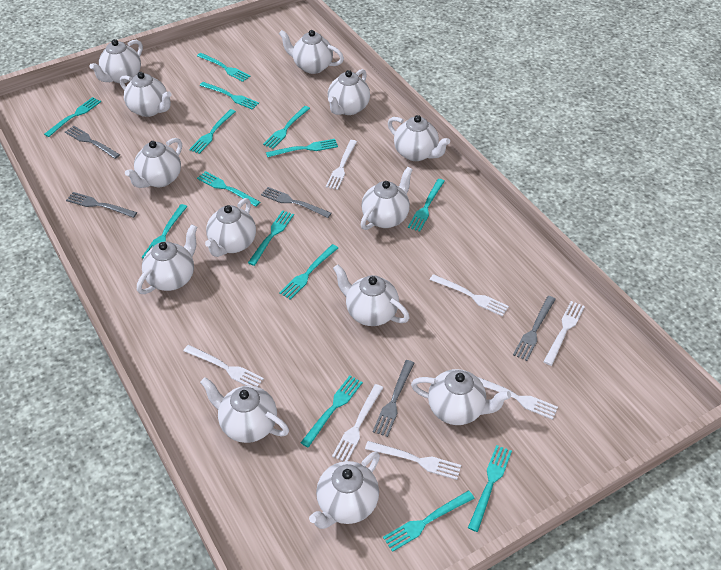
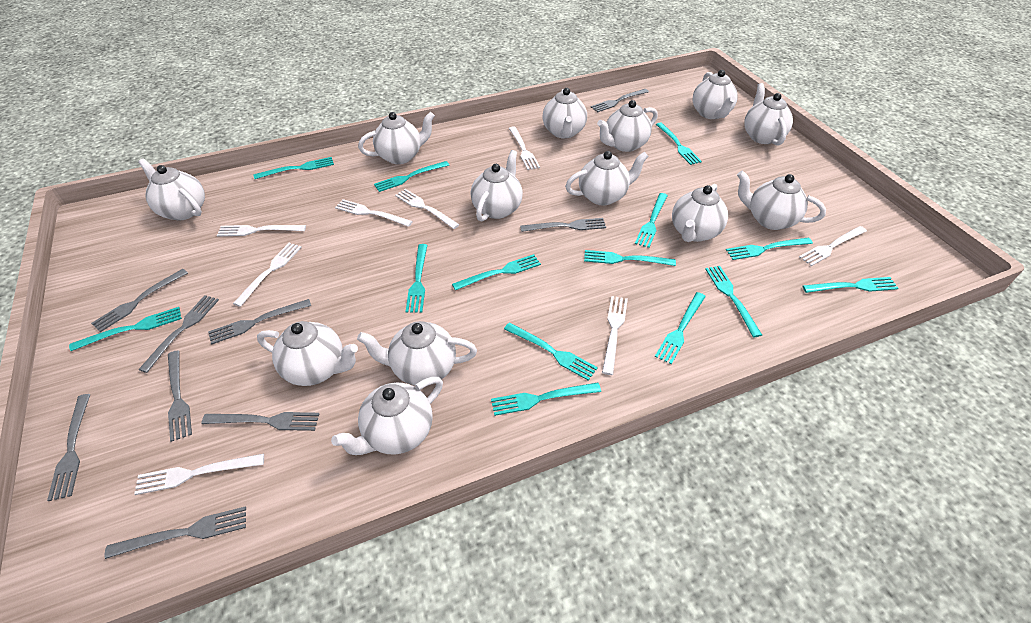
grey fork: [65,126,120,159] [66,192,137,218] [261,187,332,218] [373,360,414,437] [513,296,556,361] = 5 -> [47,394,91,501] [91,269,188,332] [104,506,246,559] [138,295,219,373] [168,350,192,442] [201,412,319,431] [208,299,311,345] [520,218,606,232] [591,89,649,112] = 9
white fork: [183,345,264,387] [326,140,357,190] [332,384,383,461] [365,441,461,480] [430,274,509,316] [476,376,558,420] [543,301,585,366] = 7 -> [134,454,264,495] [217,225,306,237] [233,243,302,307] [335,199,413,227] [395,189,460,229] [509,126,540,170] [602,296,628,375] [799,226,867,266] = 8

